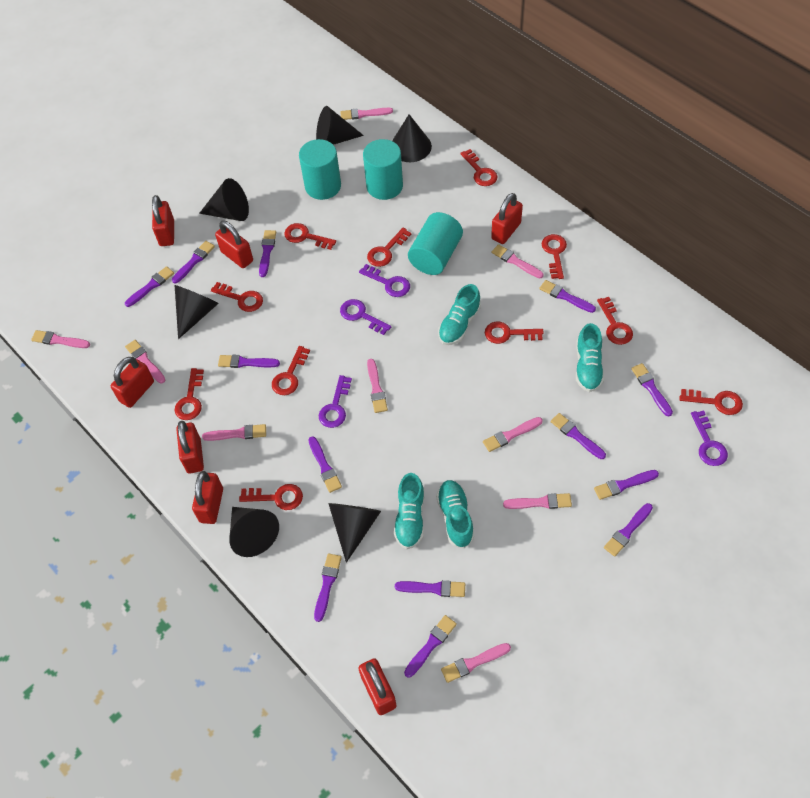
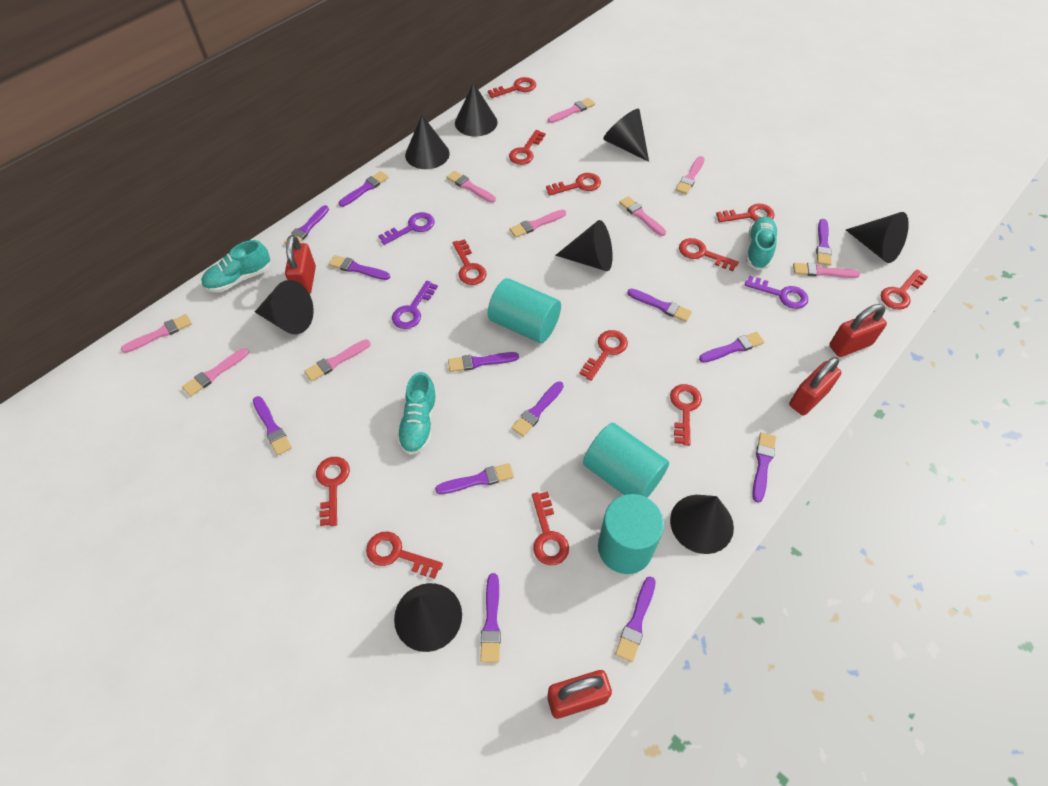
black cone: [175,285,219,339] [199,178,249,221] [229,507,279,557] [316,106,364,145] [328,503,381,563] [392,114,432,162] = 6 -> [255,280,314,334] [394,583,462,652] [405,115,450,169] [455,82,497,136] [555,220,613,271] [603,109,649,162] [670,495,734,554] [846,212,909,263] = 8
purple key: [319,375,352,428] [340,299,391,335] [359,264,410,297] [691,410,728,466] = 4 -> [379,212,435,245] [392,281,438,329] [744,275,808,309] = 3
red key: [175,368,204,420] [211,282,263,312] [239,484,303,510] [272,346,310,395] [284,223,336,250] [367,228,411,267] [461,149,497,186] [485,322,544,344] [542,234,567,279] [597,297,633,345] [680,389,743,415] = 11 -> [316,457,350,526] [366,532,443,579] [453,239,486,285] [488,77,536,98] [509,130,546,165] [532,492,569,565] [546,173,601,196] [579,330,628,381] [670,384,702,446] [679,238,739,271] [716,204,775,222] [881,270,928,310] = 12
red padlock: [111,357,154,408] [152,195,174,246] [176,421,204,474] [192,471,223,524] [215,221,253,268] [359,658,397,715] [491,193,523,244] = 7 -> [285,235,316,294] [547,670,612,719] [789,357,842,415] [829,304,887,357] = 4
turquoise shoe: [394,473,424,549] [436,480,474,548] [438,284,481,345] [576,323,604,392] = 4 -> [201,240,271,292] [397,372,437,455] [746,217,778,270] = 3

